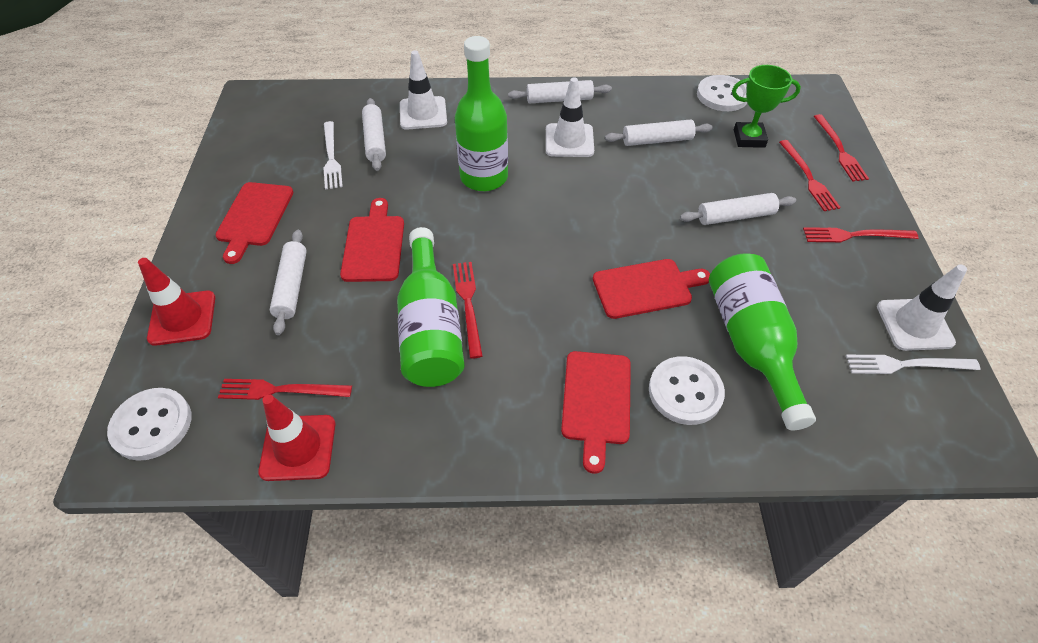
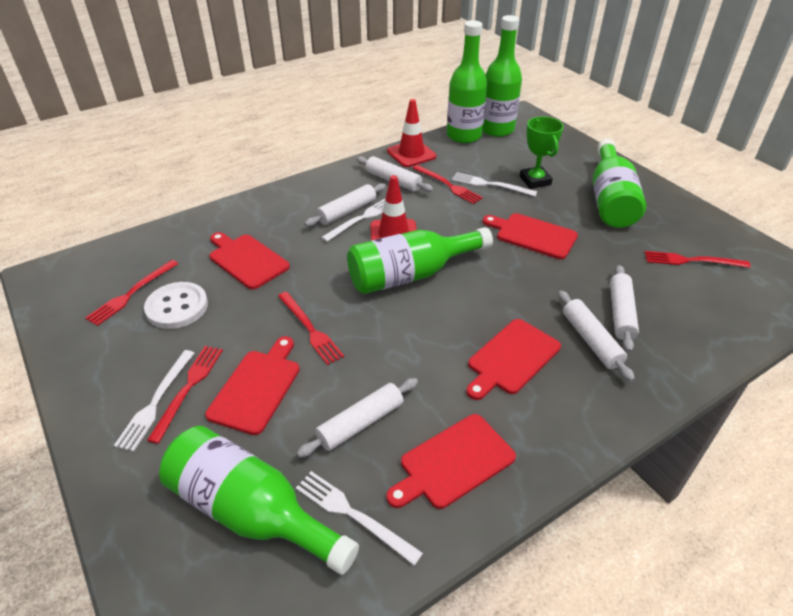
green bottle: [397,227,465,387] [455,36,508,191] [709,253,816,430] = 3 -> [159,426,359,575] [347,227,493,294] [447,20,487,143] [483,15,522,137] [593,139,646,228] = 5
red cutting board: [215,182,294,264] [340,198,404,282] [561,351,631,474] [593,259,710,319] = 4 -> [205,336,300,435] [209,232,290,290] [387,414,516,509] [466,319,561,400] [482,213,578,259] = 5
white button: [107,388,191,461] [649,356,725,425] [697,75,747,111] = 3 -> [144,282,208,329] = 1
white fork: [324,121,343,190] [846,355,981,374] = 2 -> [114,350,194,452] [296,471,423,566] [321,199,385,242] [452,172,537,196] = 4
white traffic cone: [400,50,447,130] [546,77,594,157] [877,264,967,351] = 3 -> none = 0

